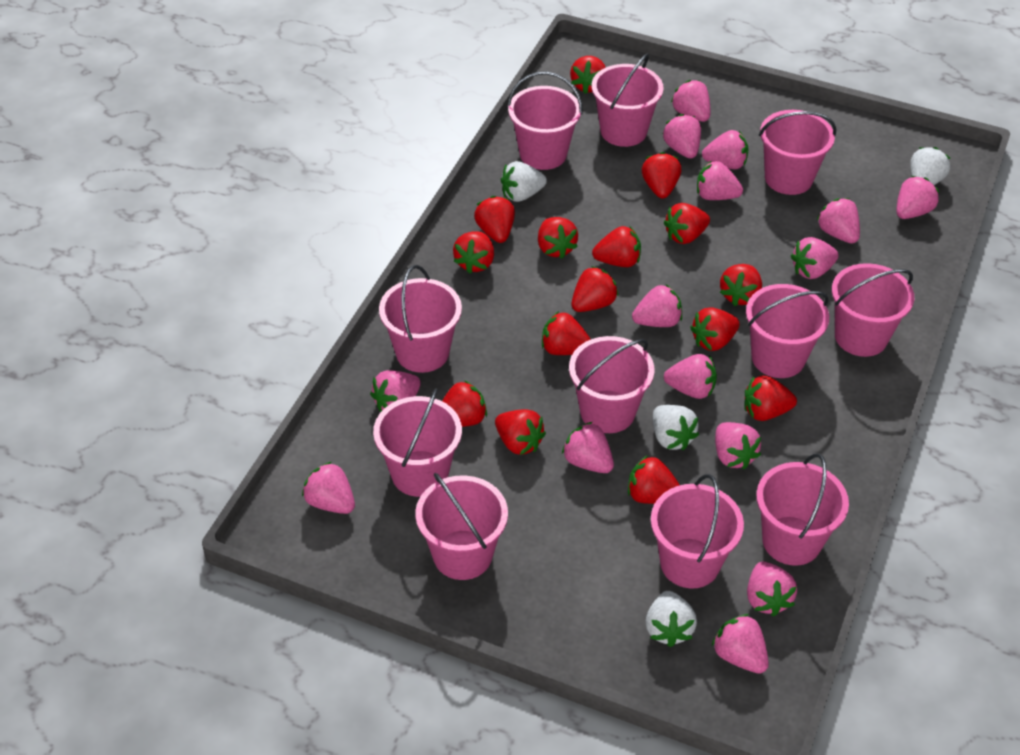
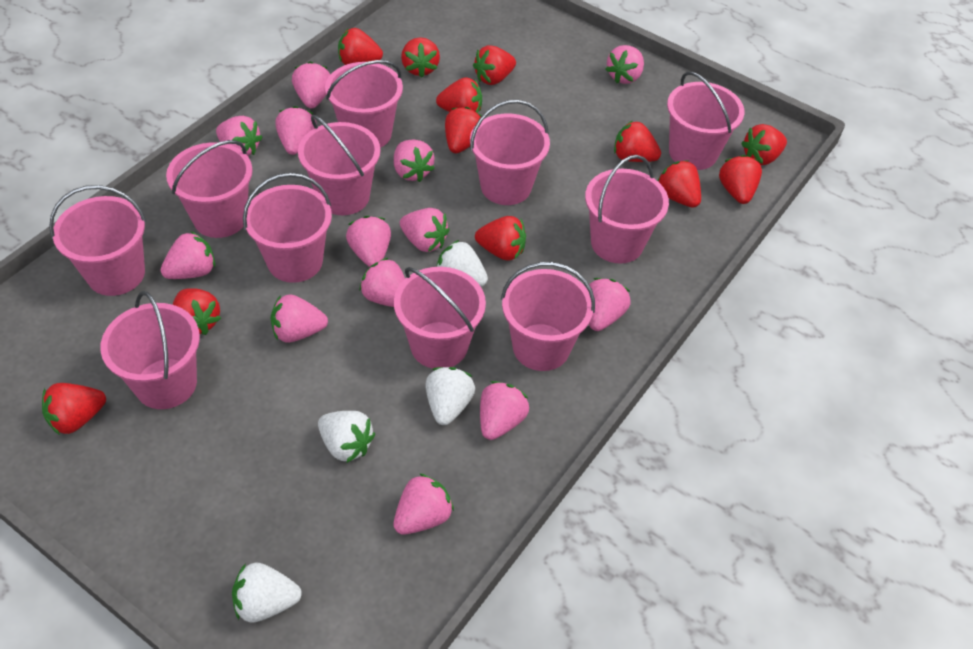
pink strawberry: [302,462,355,514] [370,370,421,412] [562,422,614,473] [632,284,682,327] [663,114,701,159] [664,354,717,399] [671,80,711,122] [697,160,743,200] [702,130,748,169] [712,614,769,674] [715,422,761,469] [747,562,797,617] [791,237,839,279] [816,198,860,243] [896,176,939,219] = 15 -> [160,231,215,279] [216,116,263,156] [270,294,328,343] [275,106,317,155] [292,61,330,108] [346,216,391,267] [359,258,405,307] [393,473,454,535] [394,140,435,182] [400,208,450,252] [480,381,529,440] [589,278,631,331] [605,45,644,84] = 13
red strawberry: [442,380,487,427] [453,231,494,274] [474,196,515,243] [495,409,546,455] [538,217,578,259] [542,311,591,355] [570,56,606,94] [572,266,618,312] [592,226,641,267] [628,455,680,504] [642,152,681,199] [664,203,710,244] [690,307,740,351] [720,264,762,306] [744,375,797,421] = 15 -> [42,383,106,435] [173,288,221,335] [338,28,383,65] [401,37,440,78] [436,77,482,113] [445,107,482,153] [473,45,516,85] [475,216,526,260] [614,120,661,162] [657,160,701,208] [719,155,762,204] [741,124,787,165] = 12

